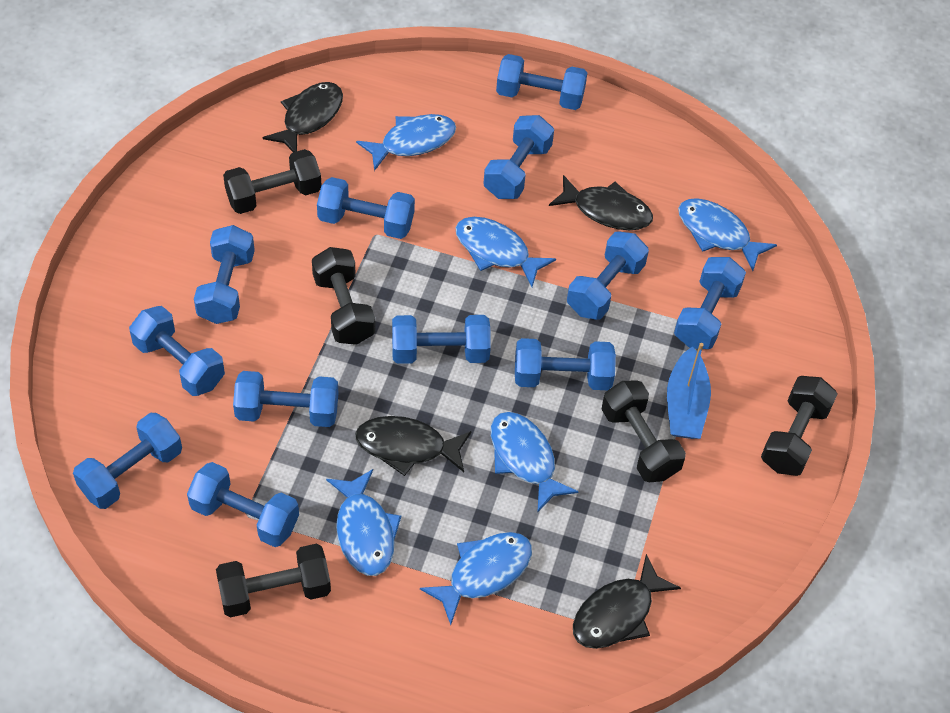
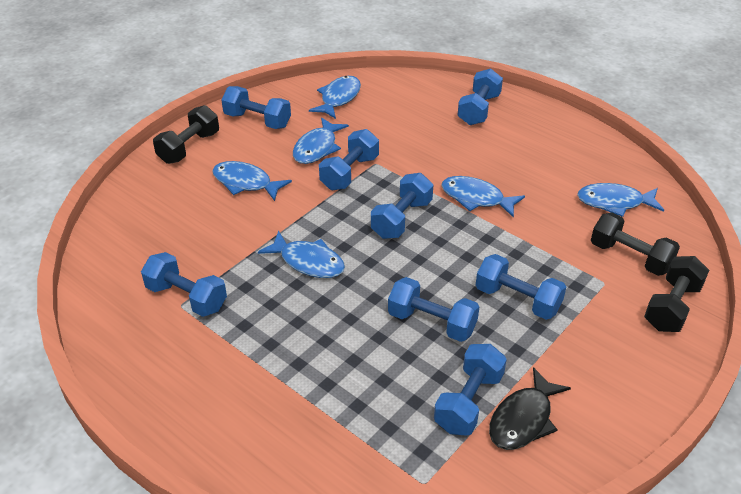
black dumbbell: [216,544,331,617] [223,149,321,214] [312,247,375,345] [601,380,686,482] [761,376,837,476] = 5 -> [153,105,219,164] [591,212,680,276] [644,256,709,332] = 3
black fish: [263,82,343,152] [355,416,472,476] [549,175,653,230] [573,554,681,649] = 4 -> [489,367,571,450] = 1
blue boat: [667,343,711,439] = 1 -> none = 0
blue dumbbell: [73,413,182,509] [129,306,225,396] [187,462,299,547] [194,225,255,324] [233,371,338,427] [317,177,415,239] [392,315,491,364] [483,115,554,199] [496,54,587,110] [515,338,616,390] [567,232,649,320] [674,257,746,349] = 12 -> [141,252,227,317] [221,86,291,129] [319,129,379,190] [371,173,433,239] [388,277,479,342] [434,344,507,436] [457,68,503,125] [476,254,566,320] = 8

